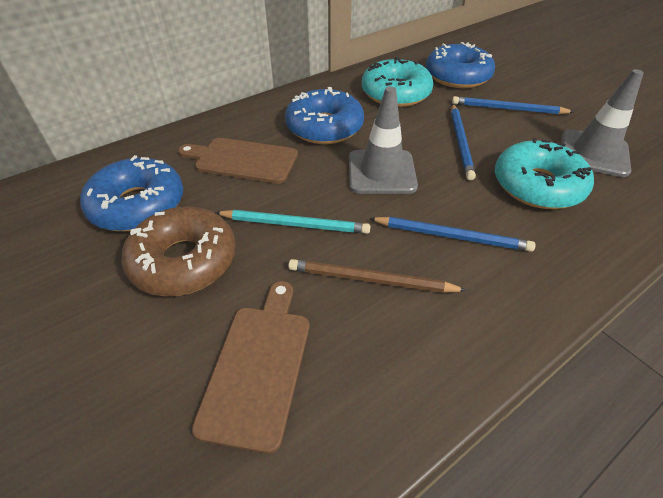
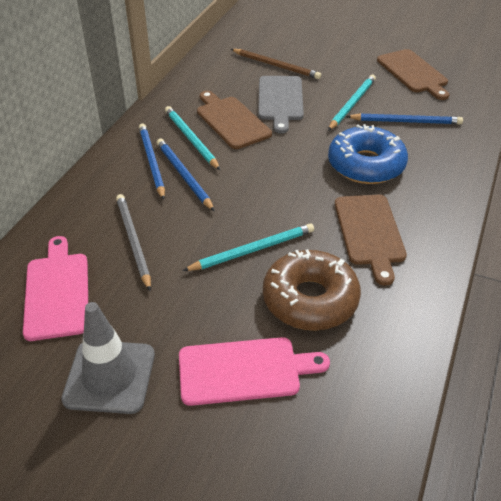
blue donut: [80,155,183,231] [285,87,364,144] [426,42,495,88] = 3 -> [328,124,408,184] = 1
brown cutting board: [178,138,298,184] [192,281,309,454] = 2 -> [197,91,272,149] [335,195,407,286] [377,49,449,100] = 3
grey cutting board: none = 0 -> [258,76,304,134] = 1
grey pencil: none = 0 -> [116,194,151,291] = 1
grey traffic cone: [349,86,418,194] [561,69,644,177] = 2 -> [61,302,155,414] = 1
pink cutting board: none = 0 -> [23,236,88,341] [179,337,330,406] = 2
turquoise donut: [362,57,433,107] [495,138,594,209] = 2 -> none = 0
turquoise pencil: [215,210,371,234] = 1 -> [165,106,220,170] [183,223,314,271] [328,75,376,131] = 3

